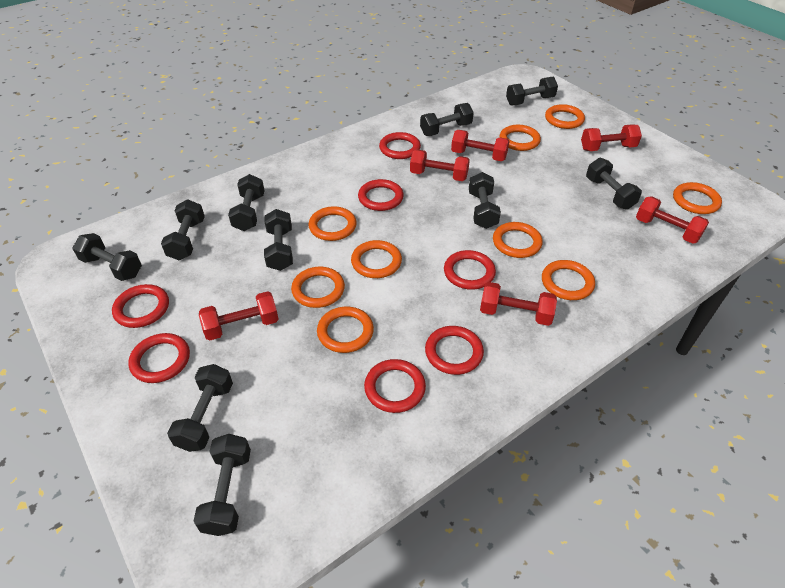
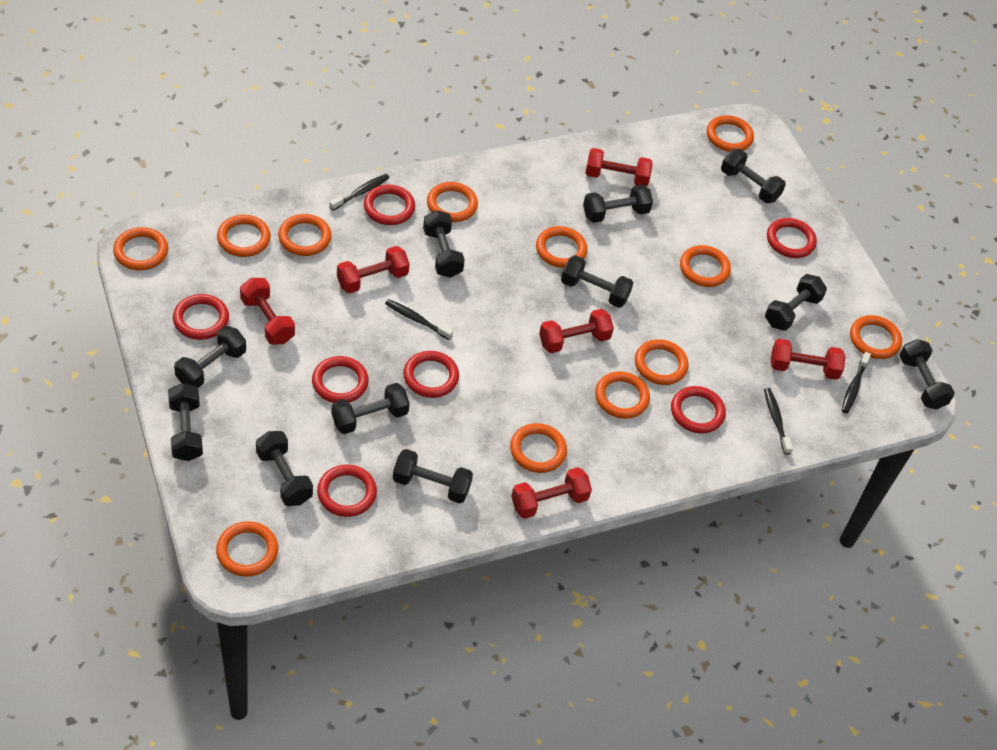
black dumbbell: [72,233,142,281] [161,200,205,260] [167,364,233,452] [193,434,251,536] [228,174,265,231] [264,209,293,271] [420,103,474,136] [469,172,501,229] [506,77,558,105] [586,158,642,210] = 10 -> [168,383,203,461] [174,326,246,388] [256,431,313,506] [331,383,410,434] [393,449,473,503] [423,210,465,278] [561,255,633,308] [583,184,653,223] [721,149,786,203] [765,274,827,331] [899,339,955,410] = 11
black toothbrush: none = 0 -> [329,174,389,211] [385,299,453,340] [764,388,793,455] [841,352,871,413] = 4
orange ring: [291,267,345,308] [309,206,357,241] [317,307,374,353] [351,240,402,278] [493,222,543,258] [500,125,541,151] [542,260,595,300] [545,104,585,129] [673,182,722,214] = 9 -> [113,227,168,270] [216,521,278,577] [217,215,271,257] [278,214,331,256] [427,182,478,222] [510,423,567,473] [536,226,587,268] [595,371,650,419] [635,339,689,385] [680,245,731,287] [707,115,754,152] [850,315,902,359] = 12

